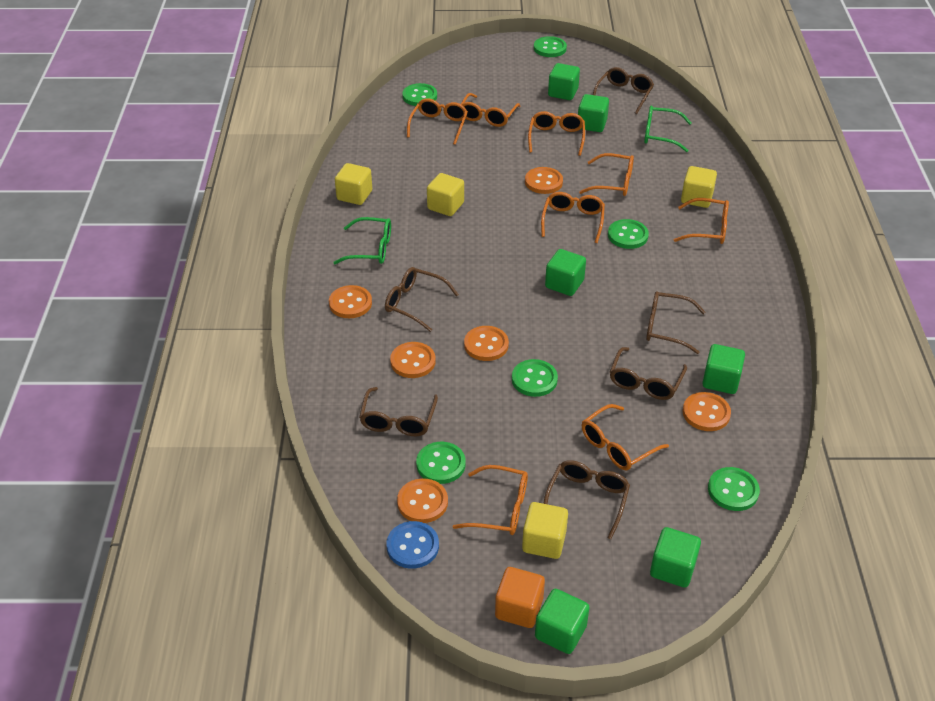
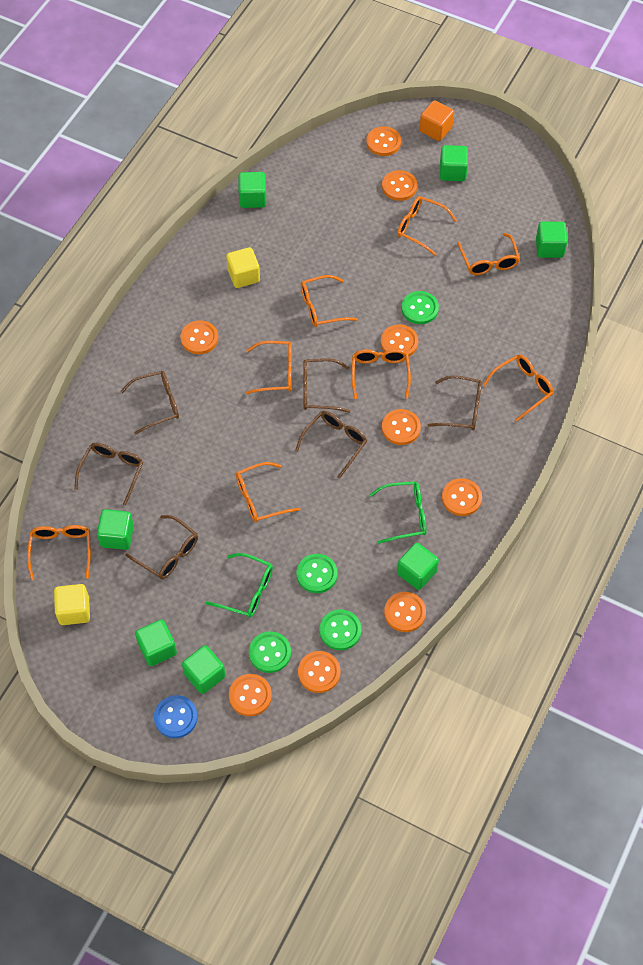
green button: [402,83,437,106] [416,442,465,484] [512,359,558,397] [534,36,567,57] [608,219,649,249] [708,467,760,511] = 6 -> [249,631,291,673] [296,554,338,593] [320,610,361,650] [401,291,439,324] = 4
green cube: [535,589,590,654] [545,249,586,296] [548,63,580,100] [578,94,609,132] [650,527,701,588] [702,344,745,394] = 6 -> [97,509,134,550] [135,619,177,666] [182,645,225,694] [238,172,266,208] [397,543,439,590] [440,145,468,181] [536,222,567,258] = 7
orange button: [329,285,372,318] [390,342,436,378] [397,478,448,523] [464,326,509,361] [525,167,563,194] [683,392,731,431] = 6 -> [180,320,218,354] [229,674,272,716] [298,651,341,693] [366,126,401,156] [381,325,418,356] [382,170,417,201] [382,409,421,445] [384,592,426,632] [442,478,482,516] = 9
yellow cube: [335,163,372,205] [427,173,464,216] [522,502,568,559] [681,166,717,208] = 4 -> [54,584,90,625] [226,247,260,288] = 2

